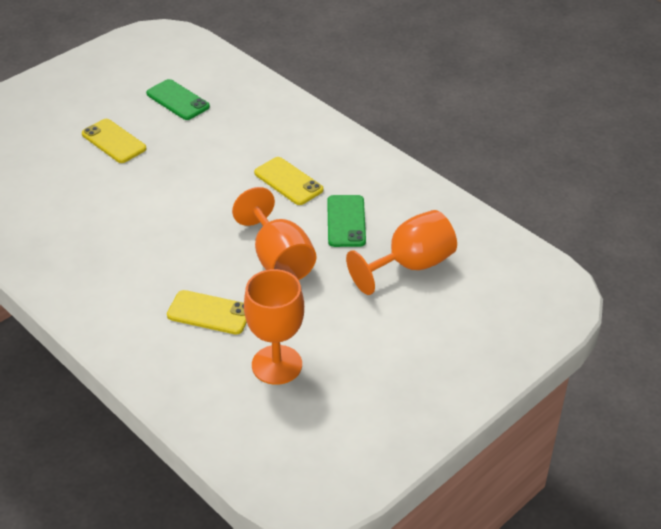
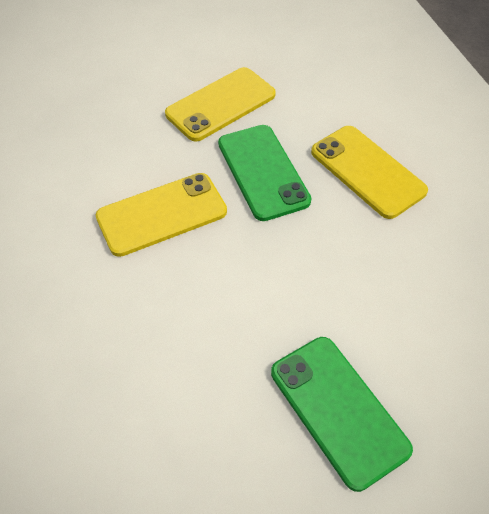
orange goblet: [232,187,316,280] [244,269,304,385] [346,210,457,295] = 3 -> none = 0

